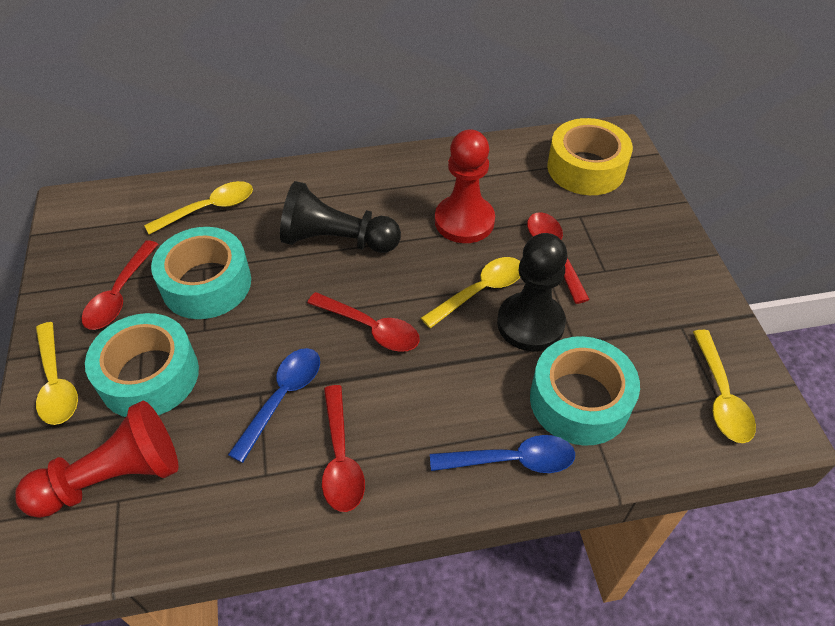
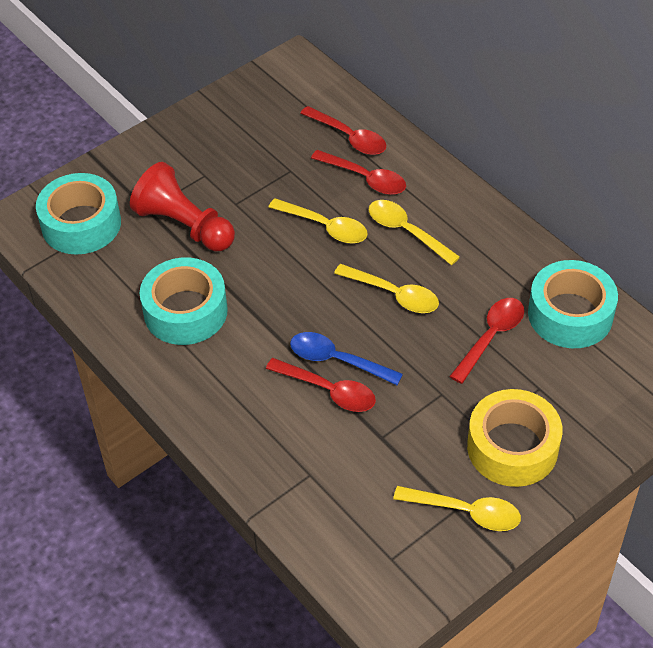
black pawn: [280,181,401,253] [497,233,567,351] = 2 -> none = 0
blue spoon: [228,348,320,463] [430,435,575,473] = 2 -> [290,332,403,385] = 1
red pawn: [15,401,179,518] [435,129,495,243] = 2 -> [130,162,235,251] = 1

